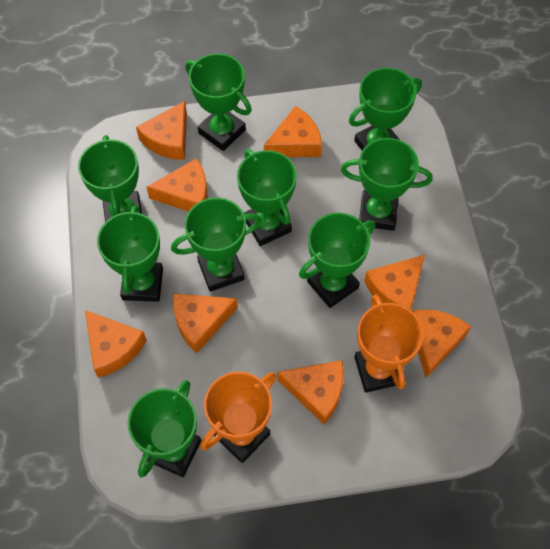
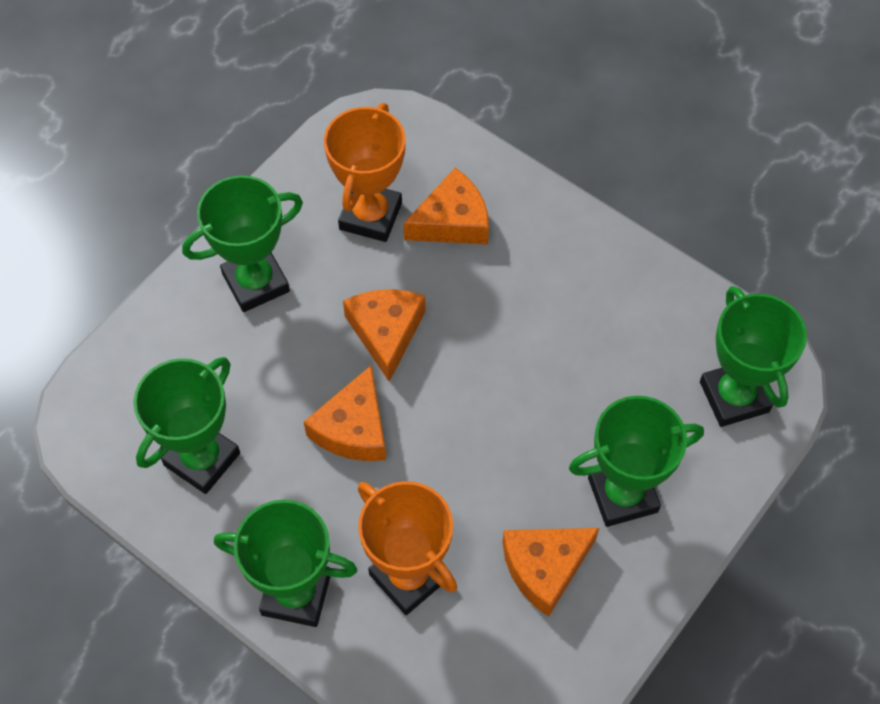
green trophy: [78,135,142,222] [97,205,163,302] [127,380,201,477] [171,198,262,292] [185,53,252,151] [237,149,297,246] [299,213,375,308] [341,138,432,231] [349,68,422,150] = 9 -> [133,357,240,494] [182,175,303,312] [214,499,357,627] [569,396,704,527] [700,286,807,427] = 5
orange cheese: [85,310,147,378] [136,101,187,160] [146,158,208,212] [173,293,238,354] [264,106,322,157] [277,360,344,425] [364,255,425,310] [412,309,471,378] = 8 -> [304,366,386,461] [343,289,426,382] [404,168,489,244] [502,528,599,617] = 4

